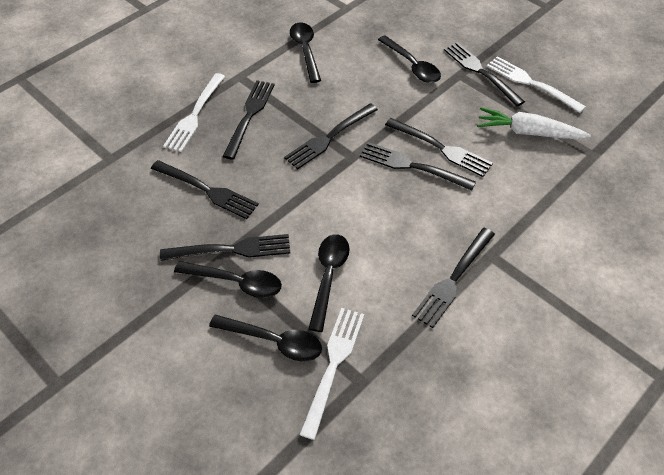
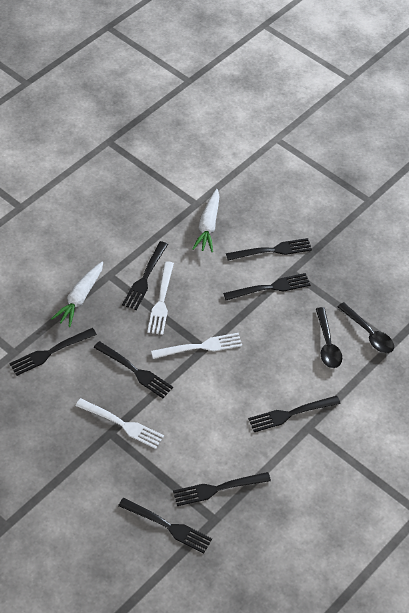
black spoon: [174,261,282,298] [209,314,322,361] [290,23,321,83] [308,234,350,332] [378,35,441,83] = 5 -> [316,307,342,368] [338,302,394,353] = 2
white carrot: [477,107,591,139] = 1 -> [51,262,103,327] [192,189,220,252] = 2

